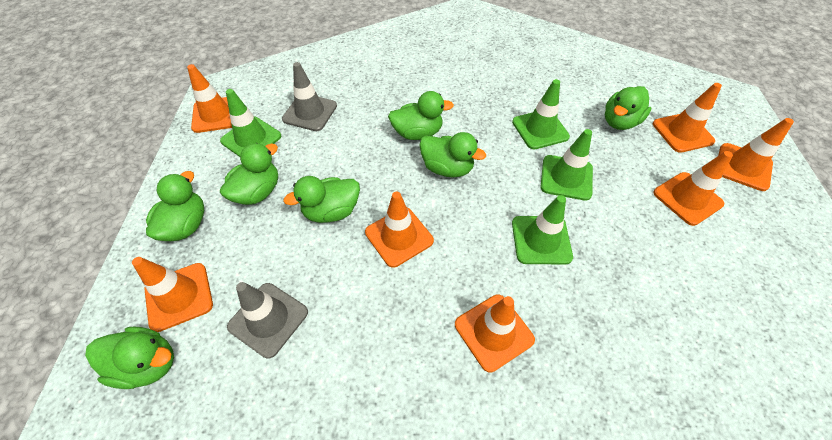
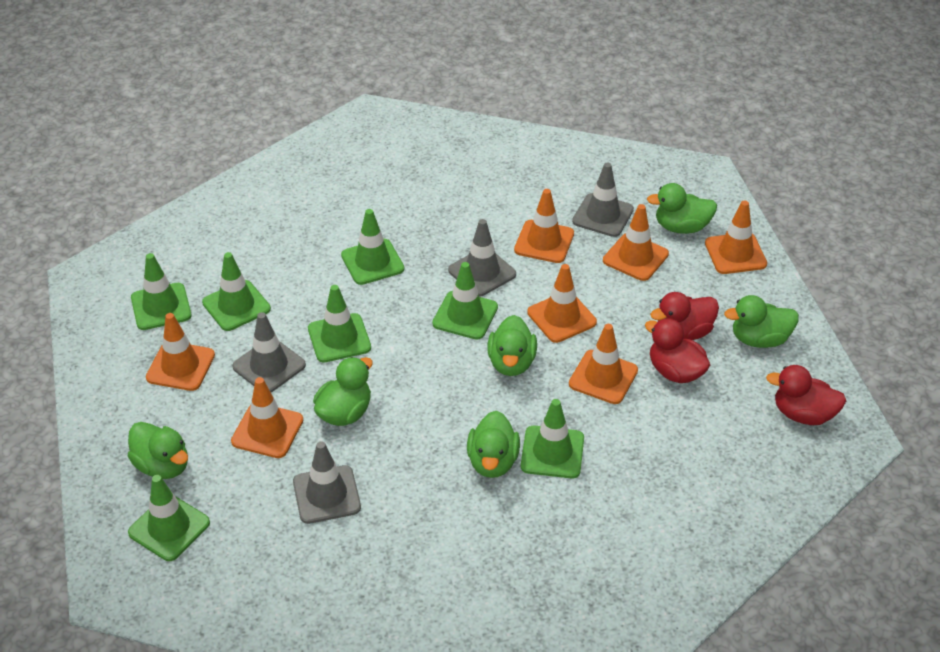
green duck: [85,326,174,389] [146,171,204,241] [220,143,278,205] [283,176,360,223] [388,91,454,140] [419,132,486,178] [605,86,652,130] = 7 -> [128,422,188,479] [313,357,373,426] [467,411,520,478] [487,315,537,376] [647,183,717,234] [724,295,799,348] = 6
green traffic cone: [220,89,281,157] [512,79,570,149] [512,195,573,264] [540,129,593,201] = 4 -> [128,475,210,561] [131,253,192,330] [202,252,271,331] [308,285,371,363] [341,209,404,285] [432,262,498,340] [521,399,584,478] = 7
grey traffic cone: [227,282,308,359] [282,62,337,131] = 2 -> [232,312,306,392] [293,441,361,524] [448,219,516,297] [572,163,634,237] = 4
red duck: none = 0 -> [645,318,710,383] [650,292,719,340] [766,365,846,425] = 3

